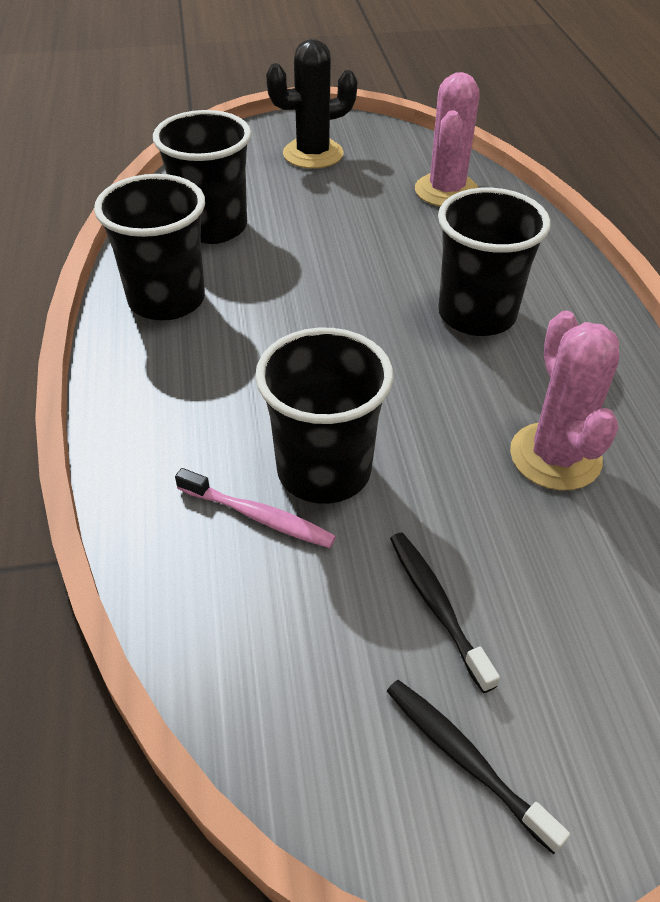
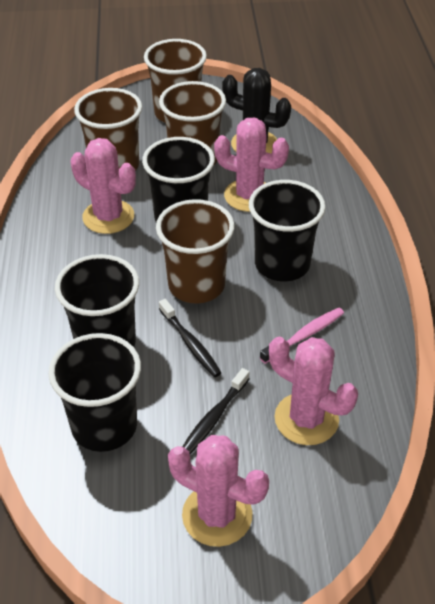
brown cup: none = 0 -> [74,88,142,171] [144,39,207,123] [156,199,235,303] [159,81,226,166] = 4
pink cactus: [415,72,480,207] [510,311,619,491] = 2 -> [71,138,136,234] [168,435,269,547] [214,118,289,212] [269,337,358,445] = 4

